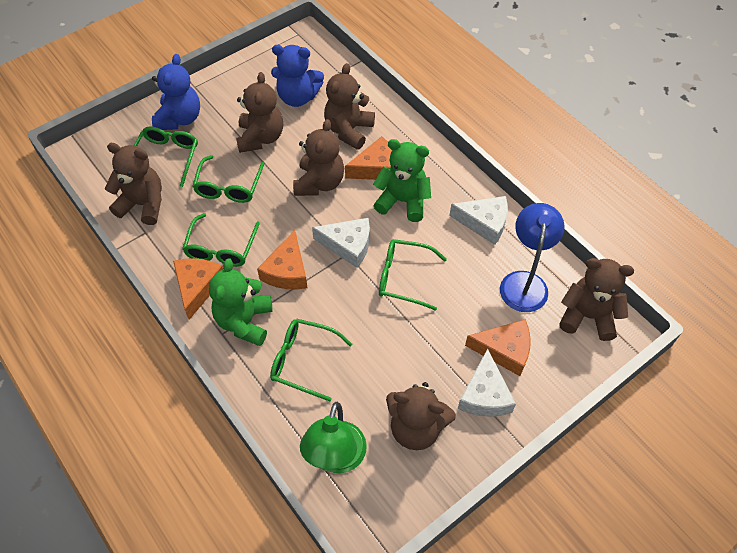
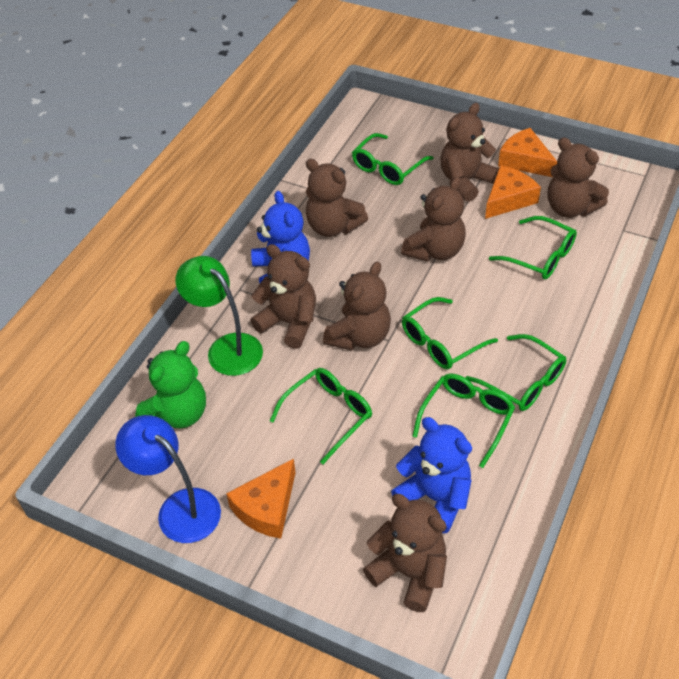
brown teddy bear: [105,143,162,225] [236,72,283,153] [293,119,344,196] [324,63,375,150] [386,382,456,450] [559,258,634,341] = 6 -> [250,244,316,349] [306,159,368,237] [323,262,391,351] [363,494,447,612] [401,177,466,262] [441,103,499,202] [548,137,609,218] = 7
green glasses: [134,126,198,187] [182,213,260,267] [192,155,265,203] [270,319,352,401] [379,239,447,311] = 5 -> [270,368,372,464] [352,133,434,185] [402,297,498,369] [412,373,515,468] [465,334,566,411] [489,216,577,279] = 6
green teddy bear: [209,258,273,346] [373,139,431,222] = 2 -> [135,341,206,428] = 1
orange cheese: [173,258,223,320] [257,230,307,289] [345,136,392,180] [465,319,531,376] = 4 -> [226,459,296,539] [485,165,541,219] [498,128,557,177] = 3
white cheese: [312,218,370,268] [449,196,508,245] [458,349,516,417] = 3 -> none = 0

